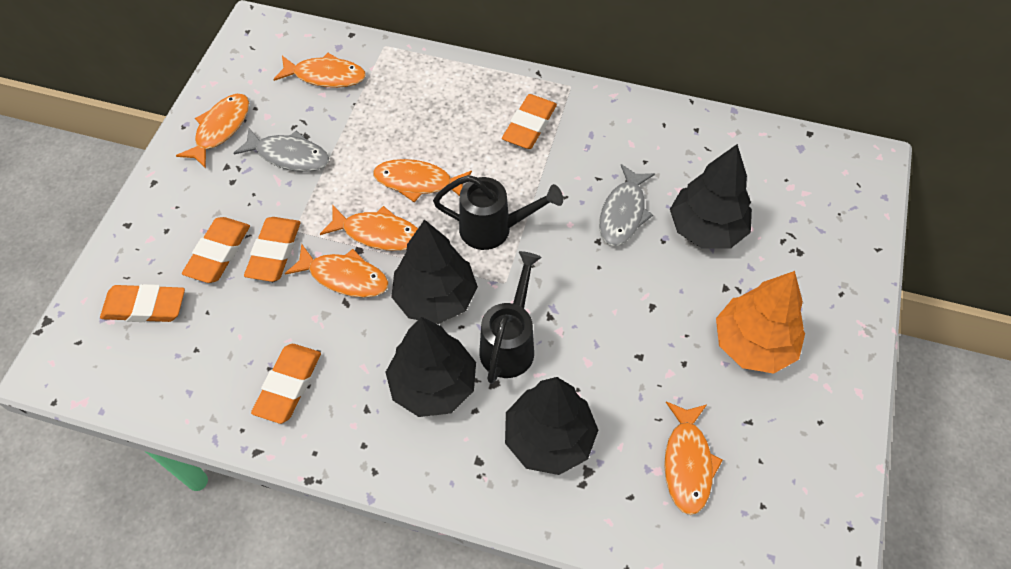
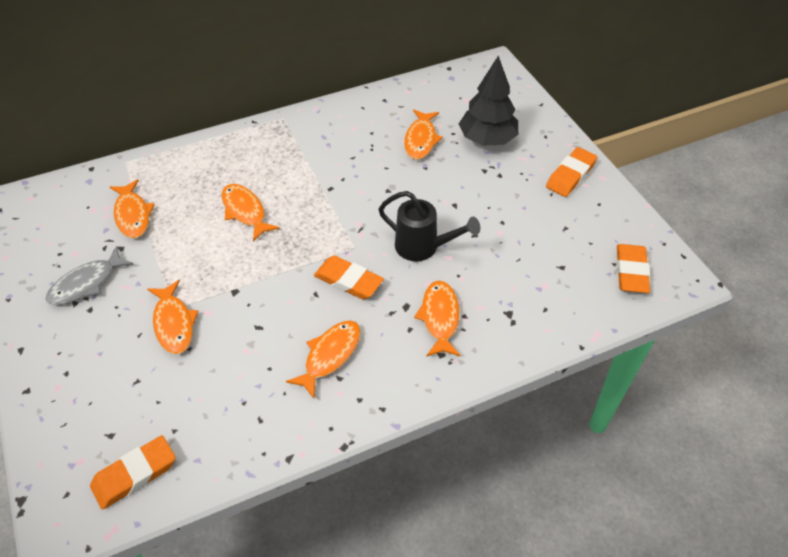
black tree: [386,317,476,417] [391,219,478,324] [505,377,598,475] [670,144,752,249] = 4 -> [459,56,518,146] = 1
black watering can: [433,175,563,250] [479,251,541,384] = 2 -> [379,191,480,261] = 1
grey fish: [234,128,329,172] [599,164,655,246] = 2 -> [45,246,133,305] = 1
orange eraser: [100,284,185,322] [182,217,250,283] [244,217,300,282] [251,344,321,424] [502,94,557,149] = 5 -> [90,435,176,510] [314,256,384,299] [546,147,597,197] [617,244,650,293] = 4
orange tree: [716,271,805,374] = 1 -> none = 0

